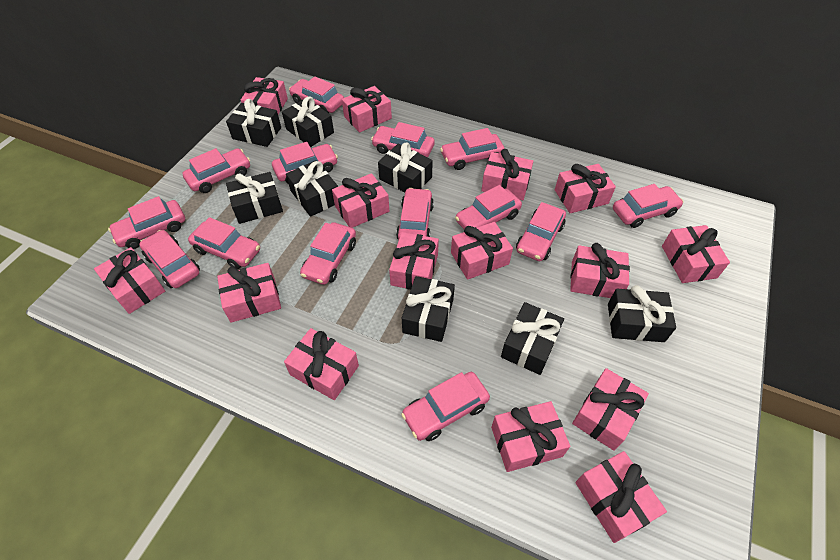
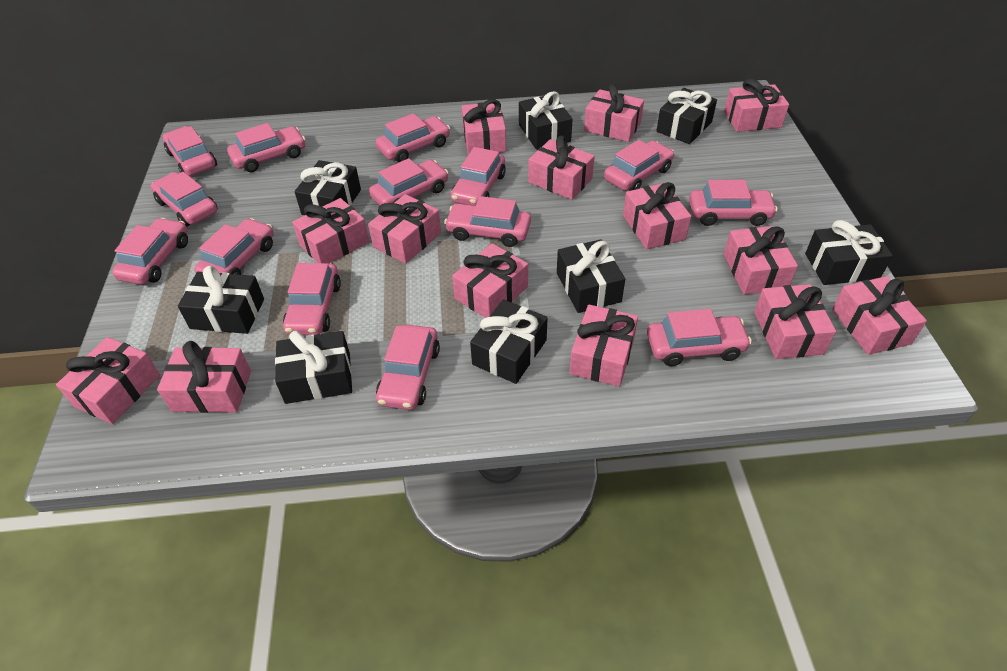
pink gift: [94,247,165,314] [217,263,281,323] [241,77,288,114] [284,328,359,400] [332,173,389,228] [342,86,392,133] [389,232,439,290] [451,222,513,280] [481,149,533,200] [491,401,570,472] [555,164,616,213] [570,243,630,298] [572,368,649,451] [575,451,667,543] [662,225,730,283] = 15 -> [56,337,160,424] [157,341,251,413] [292,198,369,264] [368,194,441,264] [452,243,528,318] [462,99,506,155] [528,136,594,200] [570,305,638,387] [584,84,644,142] [623,182,691,249] [724,78,789,132] [724,226,798,295] [754,284,836,359] [832,276,927,355] = 14

